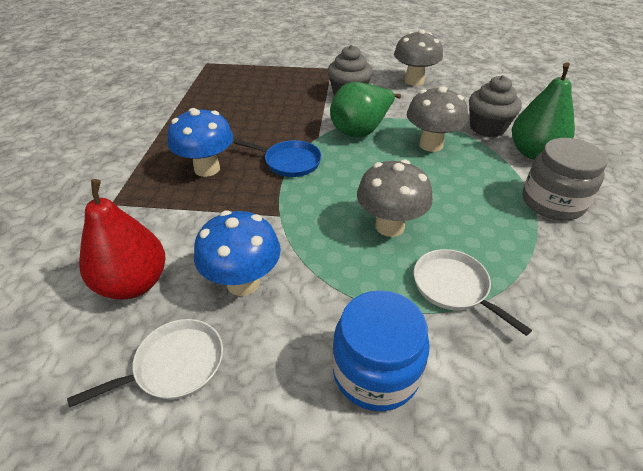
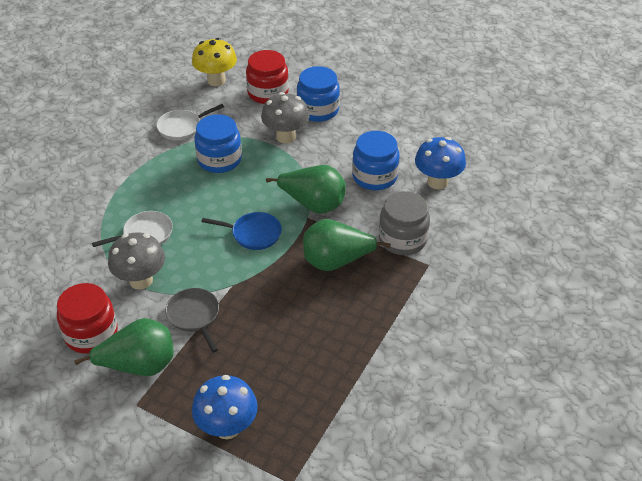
blue jar: [332,290,430,411] = 1 -> [195,114,242,173] [297,66,340,122] [352,131,400,190] = 3
green pear: [330,82,401,137] [512,62,575,160] = 2 -> [74,318,174,376] [266,165,346,214] [303,219,391,271] = 3
grey cupcake: [327,45,373,96] [469,75,522,137] = 2 -> none = 0
grey mushroom: [357,159,433,237] [394,29,443,86] [407,87,468,152] = 3 -> [108,232,165,290] [261,92,309,144] = 2
grey pan: none = 0 -> [165,288,219,352] = 1
red jar: none = 0 -> [57,283,118,354] [246,50,289,104] = 2
red pear: [79,179,166,300] = 1 -> none = 0
yellow mushroom: none = 0 -> [192,38,237,86] = 1

